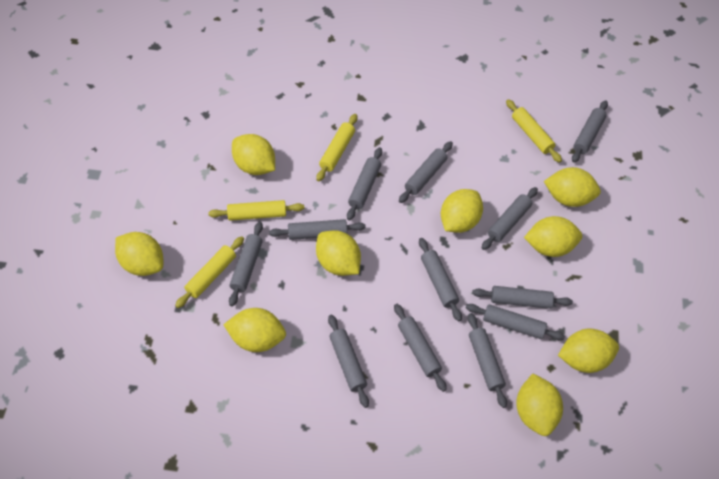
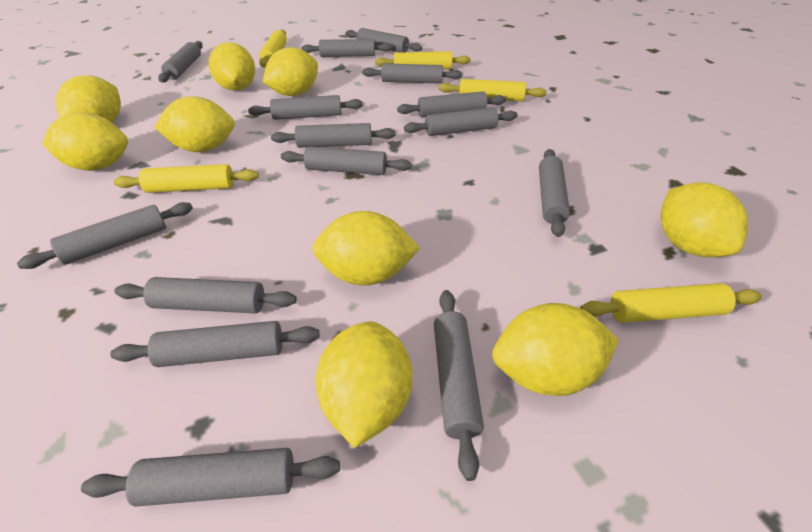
grey rolling pin: [229,222,263,307] [269,219,366,240] [328,315,369,408] [347,147,382,220] [394,304,447,392] [399,141,453,203] [419,238,462,322] [466,304,565,340] [468,313,507,408] [472,286,573,309] [482,187,538,250] [572,100,608,163] = 12 -> [17,202,193,269] [81,448,340,507] [110,321,320,367] [114,277,297,313] [158,41,203,83] [248,95,363,120] [271,123,396,148] [281,147,412,175] [301,39,392,57] [346,28,422,52] [362,63,463,84] [397,92,506,118] [404,107,518,136] [434,290,484,481] [539,149,570,237] = 15
yellow rolling pin: [175,236,244,308] [208,200,304,221] [316,114,358,181] [506,99,562,163] = 4 -> [114,164,259,193] [259,29,287,67] [375,51,470,69] [439,79,547,101] [580,283,762,323] = 5

